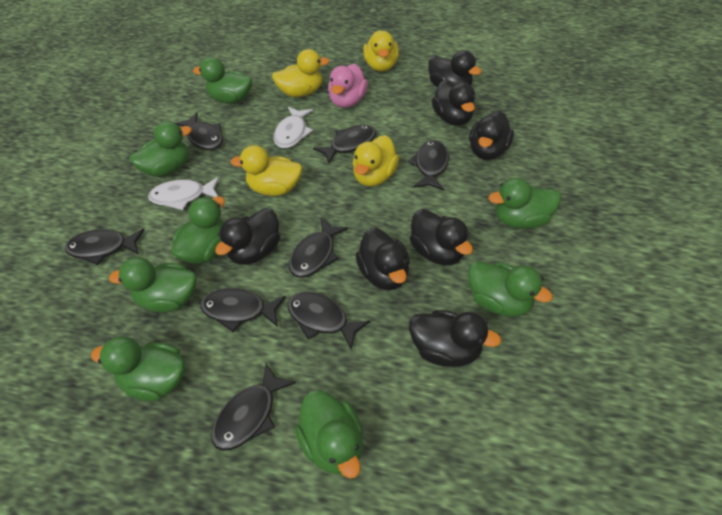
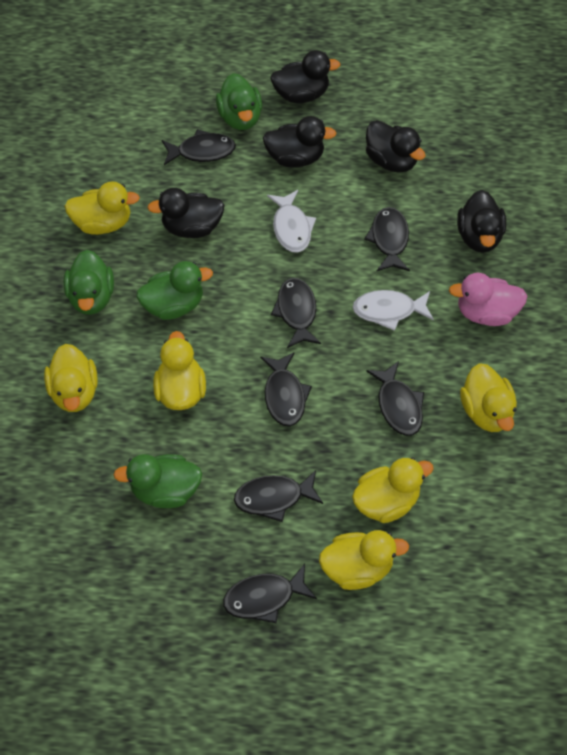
black duck: [215,208,280,265] [355,228,410,290] [409,209,473,265] [409,310,501,367] [428,50,482,88] [432,80,475,126] [469,111,514,160] = 7 -> [147,188,225,238] [263,116,336,167] [270,50,340,103] [366,120,425,172] [457,190,506,253] = 5
black fish: [65,229,144,265] [176,112,223,150] [200,288,286,332] [211,363,296,451] [287,292,370,350] [289,218,348,278] [313,125,376,163] [408,140,449,190] = 8 -> [162,129,236,165] [223,564,317,624] [234,470,323,522] [260,352,312,426] [271,278,321,348] [364,207,410,272] [366,361,424,436] = 7
green duck: [91,336,186,401] [109,257,197,313] [129,121,192,177] [171,196,225,264] [193,57,252,104] [295,390,363,479] [468,261,552,317] [489,178,561,229] = 8 -> [64,250,114,315] [114,454,202,508] [136,261,213,320] [216,73,262,130] = 4
yellow duck: [231,145,302,196] [272,49,330,97] [353,135,399,187] [363,30,399,72] = 4 -> [44,344,98,412] [64,181,140,235] [153,331,206,410] [319,530,409,590] [352,457,434,523] [460,363,517,432] = 6

